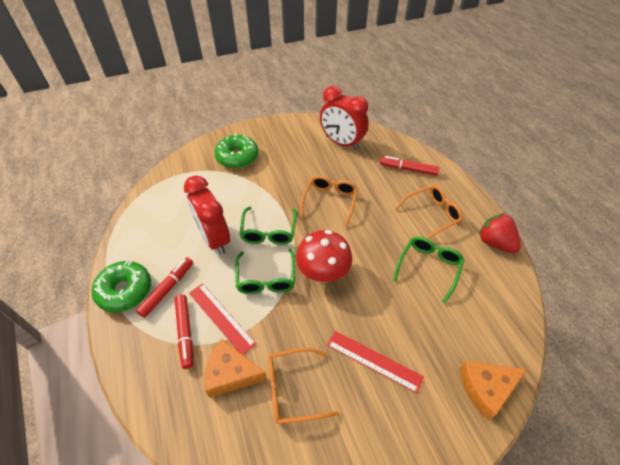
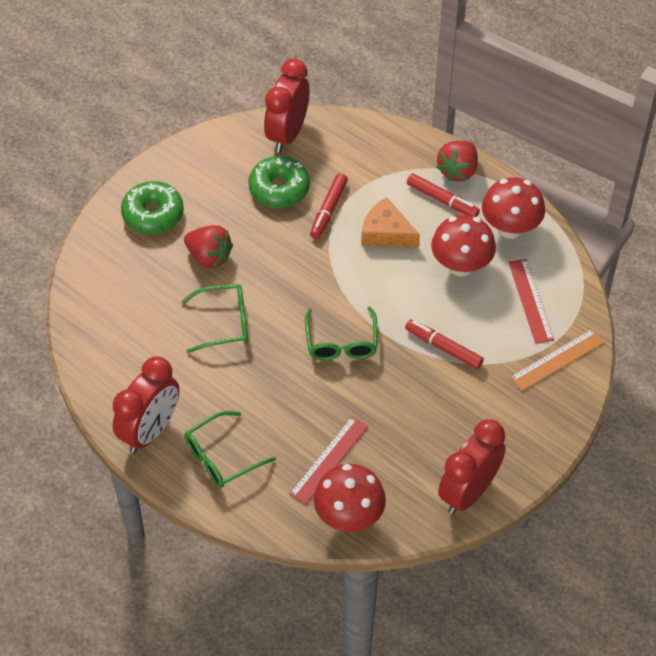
orange cheese: [204,339,267,398] [460,361,527,421] = 2 -> [361,197,420,248] = 1
orange glasses: [268,347,339,424] [300,176,358,227] [395,185,463,239] = 3 -> none = 0
orange ruler: none = 0 -> [510,329,604,391] = 1
red clock: [184,175,230,255] [320,86,369,150] = 2 -> [113,357,179,453] [264,59,310,153] [438,419,506,515] = 3
red mushroom: [296,230,352,283] = 1 -> [314,464,386,532] [431,215,496,277] [482,177,545,239] = 3
red strawberry: [478,213,521,253] = 1 -> [184,225,233,268] [436,141,478,182] = 2

